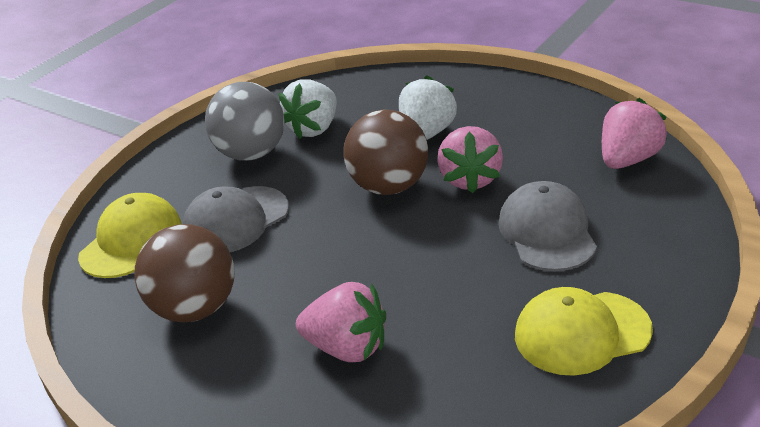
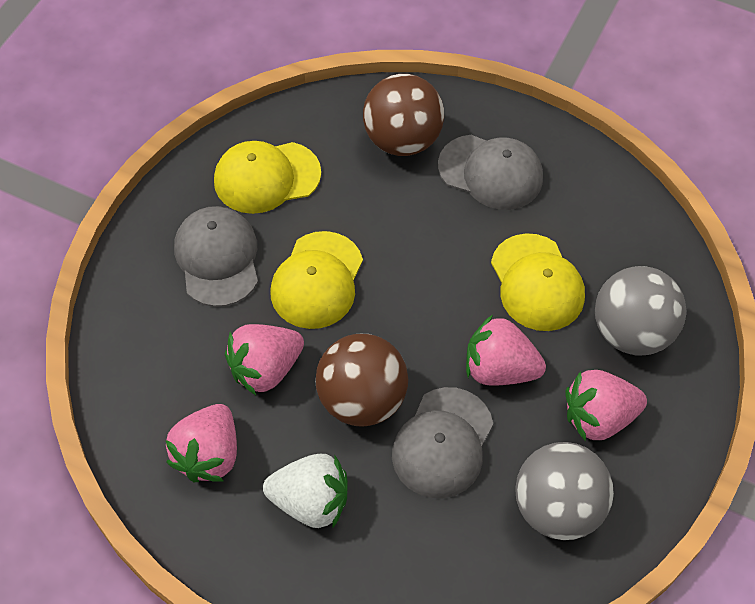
grey ball: [205,82,285,161] = 1 -> [515,442,614,540] [595,266,686,356] = 2
grey cap: [182,186,289,252] [498,181,597,271] = 2 -> [174,206,258,307] [392,387,493,498] [438,135,543,210] = 3
pink strawberry: [296,282,386,362] [437,126,503,193] [602,98,667,169] = 3 -> [166,404,237,482] [225,324,304,395] [466,315,546,386] [566,370,647,442] = 4
white strawberry: [279,79,337,139] [399,75,457,140] = 2 -> [263,454,348,529] = 1
yellow cap: [78,193,182,278] [515,287,653,376] = 2 -> [214,141,321,214] [270,231,363,329] [491,233,585,331] = 3

